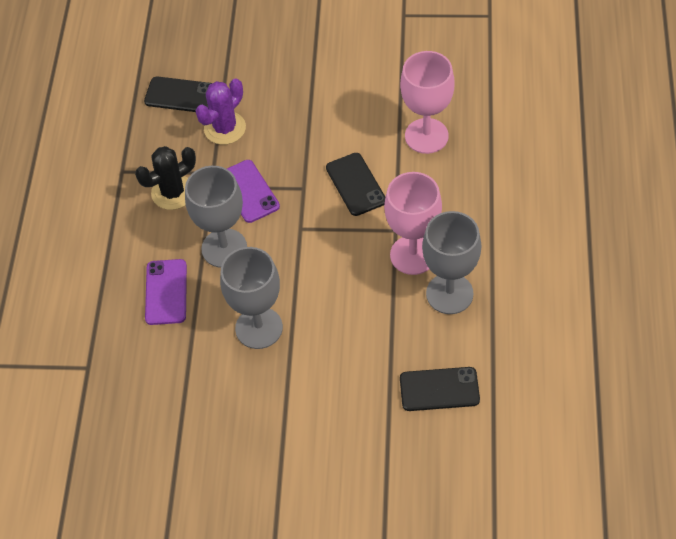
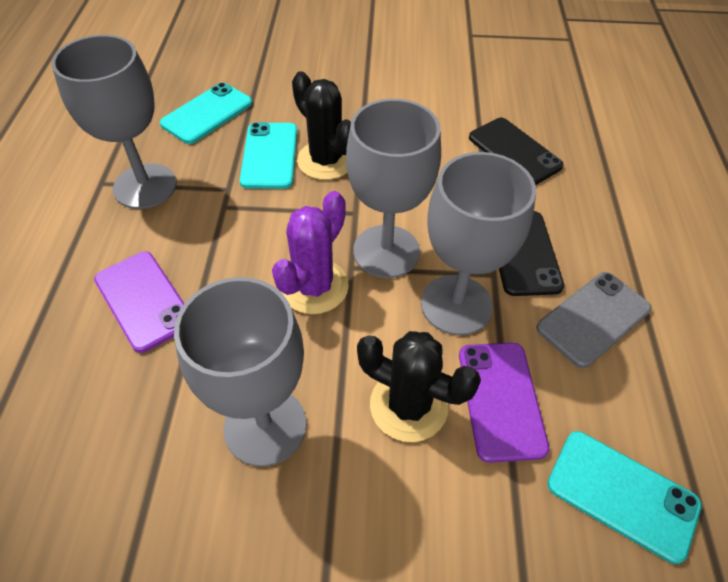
black cactus: [135,146,196,210] = 1 -> [292,71,351,180] [357,331,481,442] = 2
black phone: [144,76,212,112] [326,153,385,216] [400,367,480,411] = 3 -> [469,118,564,185] [499,211,564,296] = 2
grey goblet: [185,166,247,268] [220,247,283,349] [422,211,481,314] = 3 -> [52,35,177,209] [174,277,307,467] [346,99,441,278] [421,152,536,335] = 4
grey phone: none = 0 -> [536,272,652,368] = 1
pink goblet: [384,172,442,275] [400,51,455,154] = 2 -> none = 0
turquoise phone: none = 0 -> [160,82,252,144] [240,122,297,189] [547,431,702,564] = 3

